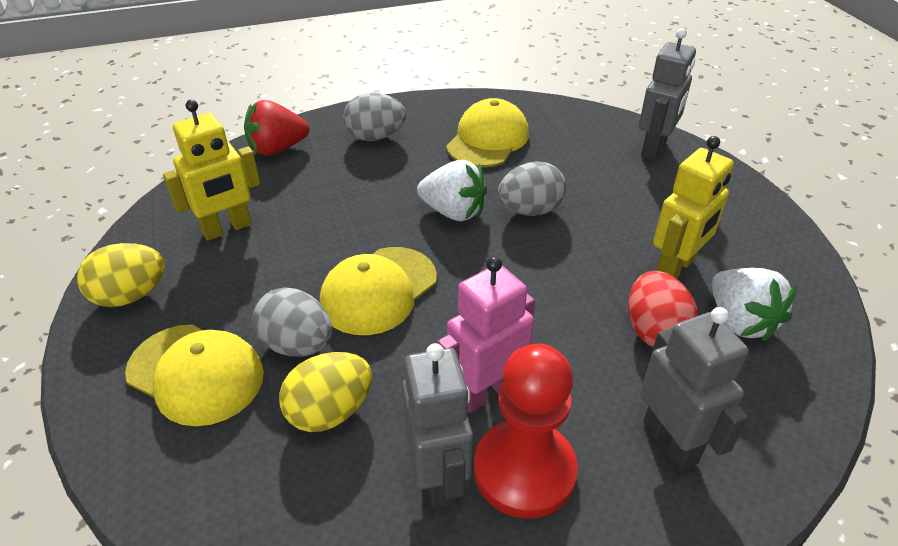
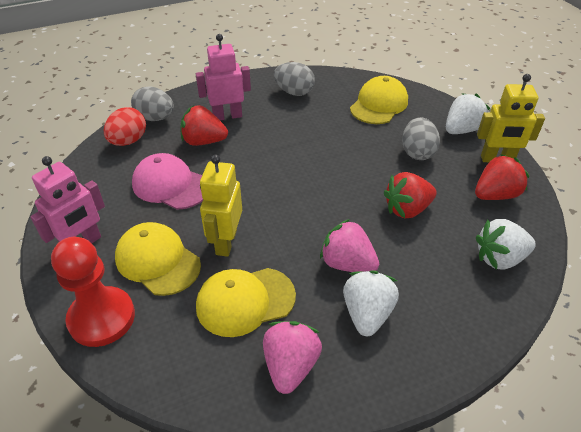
grey robot: [402,343,473,509] [639,28,696,160] [640,307,749,471] = 3 -> none = 0
pink cap: none = 0 -> [132,153,203,210] = 1
pink robot: [437,256,535,413] = 1 -> [30,156,105,243] [196,34,251,120] = 2
pink strawberry: none = 0 -> [263,321,322,394] [320,219,379,272] = 2
red strawberry: [244,100,309,156] = 1 -> [180,105,228,146] [384,172,437,218] [475,154,530,200] = 3
white strawberry: [417,160,487,221] [712,268,797,341] = 2 -> [343,270,399,336] [446,93,490,134] [476,219,536,270] = 3
yellow egg: [77,243,165,307] [279,352,372,432] = 2 -> none = 0

